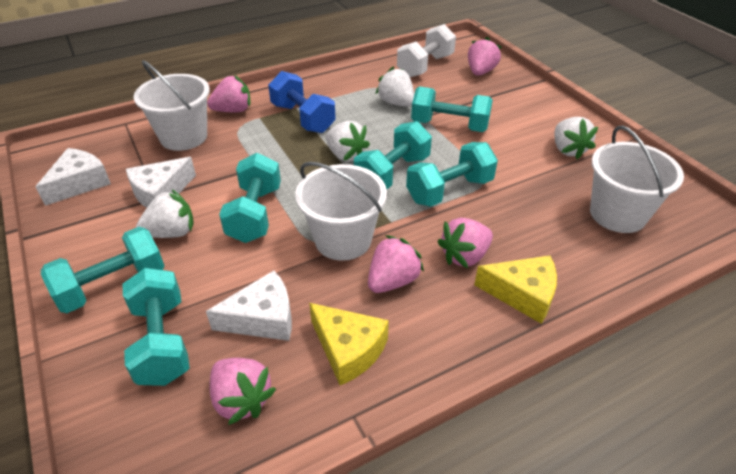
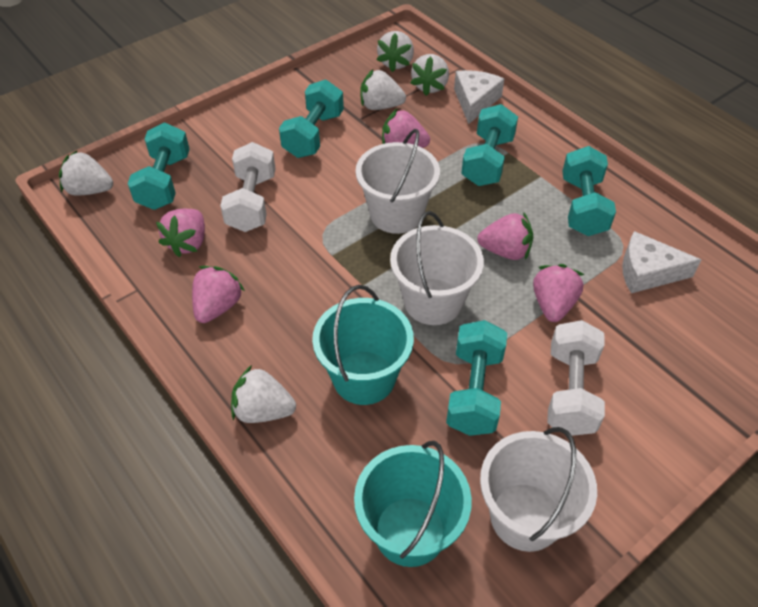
blue dumbbell: [268,71,336,133] = 1 -> none = 0
turquoise bucket: none = 0 -> [312,285,414,405] [354,441,472,567] = 2
turquoise dumbbell: [41,227,165,313] [123,268,190,386] [219,153,281,243] [354,121,432,189] [406,142,498,207] [411,86,493,132] = 6 -> [127,123,190,210] [279,79,344,158] [446,320,507,436] [461,104,518,186] [563,146,616,236] = 5
white cheese: [36,148,111,206] [126,157,196,208] [206,271,292,341] = 3 -> [454,70,504,124] [622,231,701,293] = 2
white dumbbell: [397,24,456,77] = 1 -> [220,142,276,232] [547,320,605,436] = 2
white strawberry: [136,189,194,238] [326,121,370,162] [376,66,414,107] [554,117,598,159] = 4 -> [59,150,113,196] [231,365,296,423] [360,69,406,110] [377,31,414,72] [410,54,449,96] = 5
yellow cheese: [309,303,389,385] [474,255,557,324] = 2 -> none = 0

